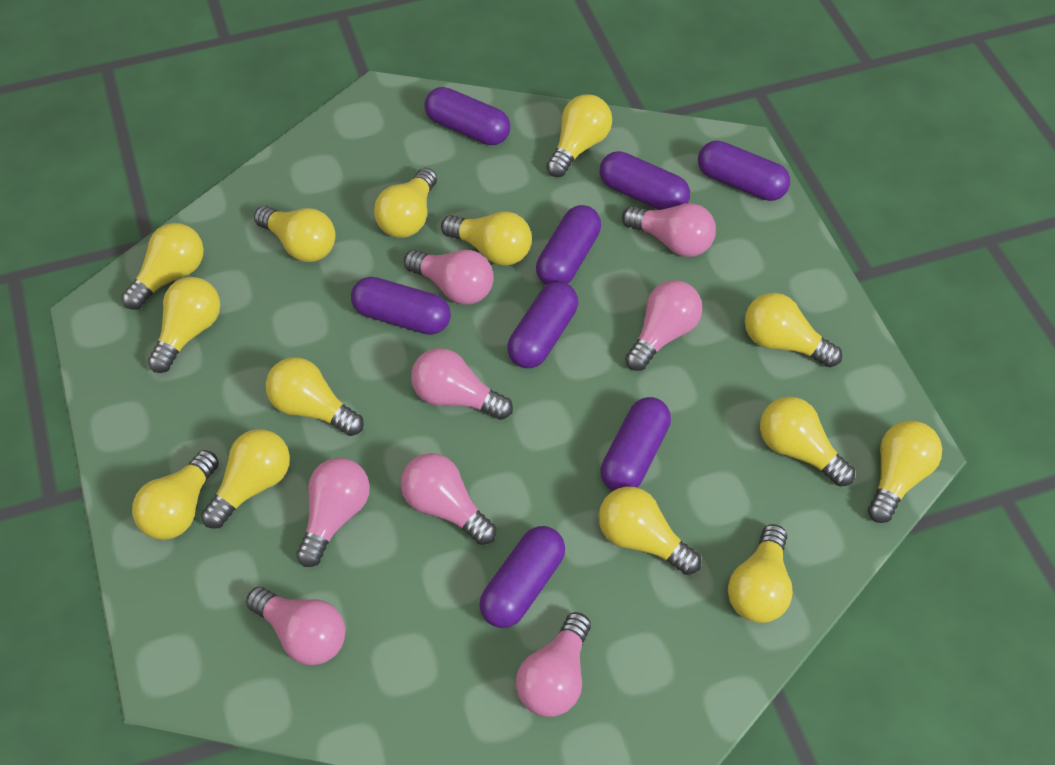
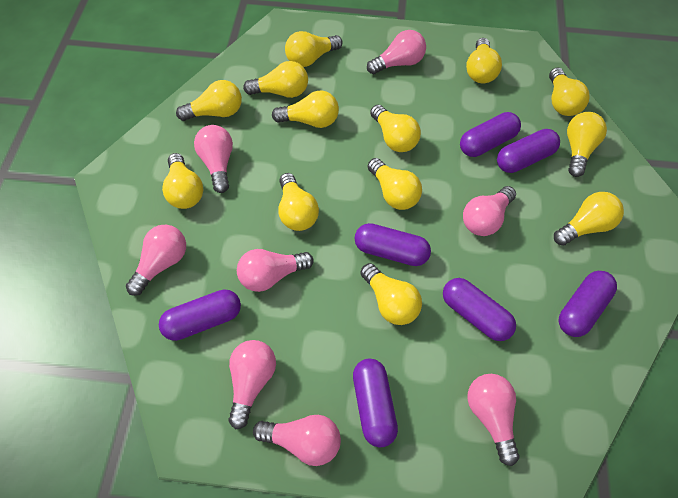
purple capsule: [351,277,451,335] [424,87,510,145] [479,526,565,628] [507,282,578,368] [536,205,601,285] [600,151,690,210] [601,397,671,491] [698,141,790,201] = 8 -> [159,289,241,341] [353,359,398,447] [354,223,431,266] [443,278,516,341] [460,112,521,157] [497,129,560,173] [559,271,617,337] = 7
yellow light bulb: [121,223,204,310] [132,450,219,540] [148,277,220,373] [201,429,290,529] [254,206,336,262] [266,357,364,436] [374,168,437,238] [441,211,532,266] [547,94,612,177] [598,486,701,575] [728,524,793,623] [745,293,842,367] [760,397,855,487] [868,420,942,523] = 14 -> [162,153,203,209] [176,80,242,121] [243,61,308,98] [272,90,339,128] [279,173,319,231] [285,31,343,67] [360,263,422,325] [368,158,422,210] [370,105,421,152] [466,38,502,83] [549,68,589,116] [554,192,624,246] [567,112,607,177] = 13

